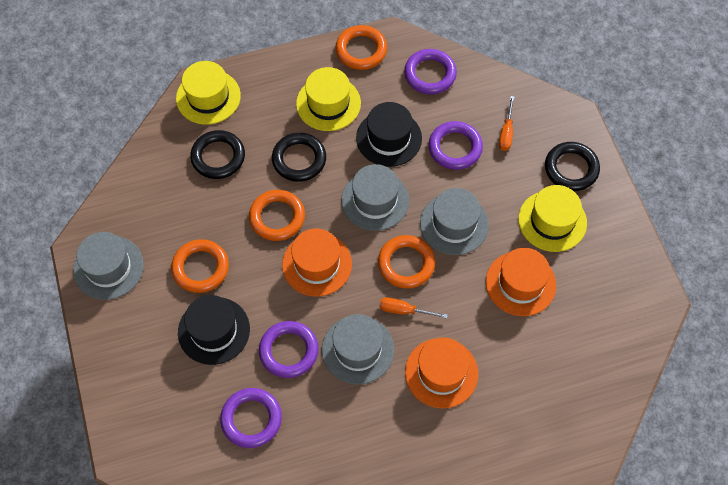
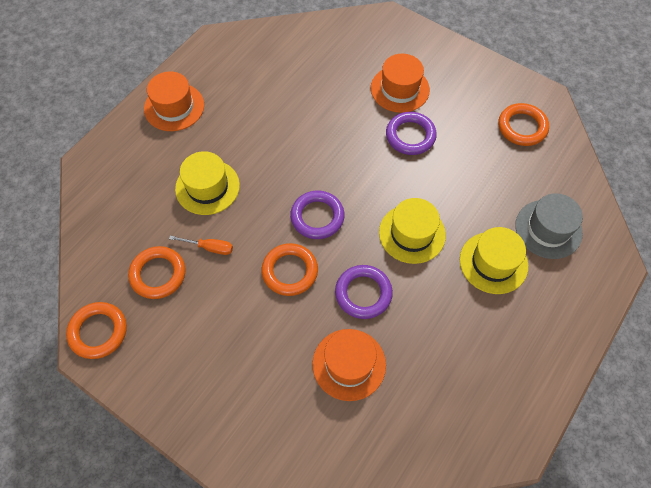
black hat: [178,295,250,365] [356,102,422,167] = 2 -> none = 0
black ring: [190,130,245,179] [272,133,326,182] [545,142,600,191] = 3 -> none = 0
grey hat: [73,232,144,300] [322,314,394,384] [341,164,409,231] [420,188,489,255] = 4 -> [515,193,583,259] = 1
orange screwdriver: [379,297,448,319] [499,96,514,151] = 2 -> [169,236,233,255] = 1
purple ring: [220,388,282,448] [259,321,318,378] [404,49,457,94] [428,121,483,170] = 4 -> [290,191,345,239] [335,265,393,319] [386,112,437,155] = 3

